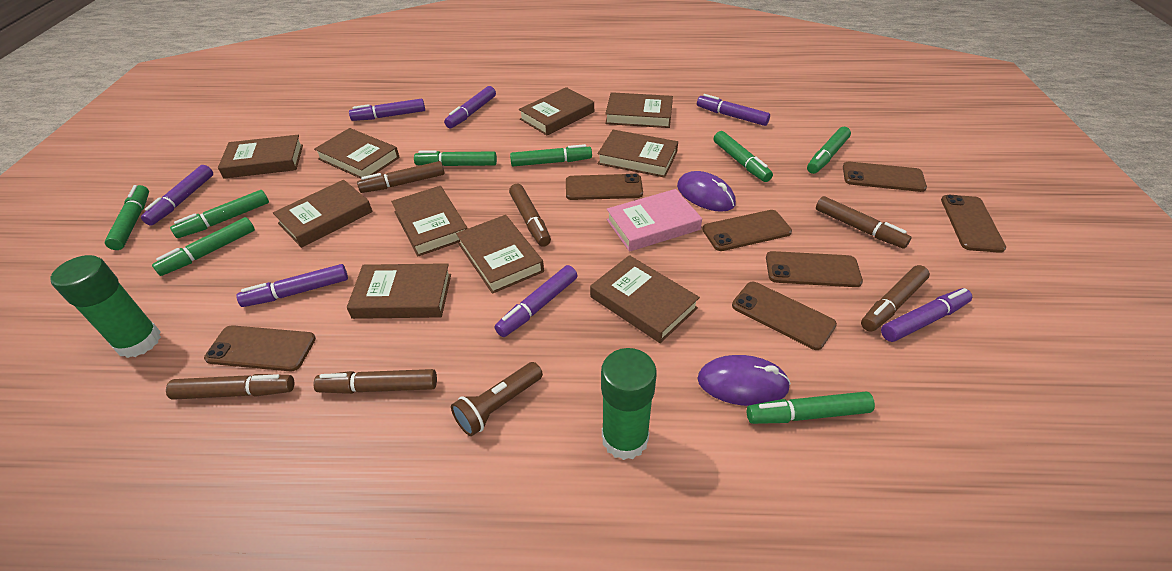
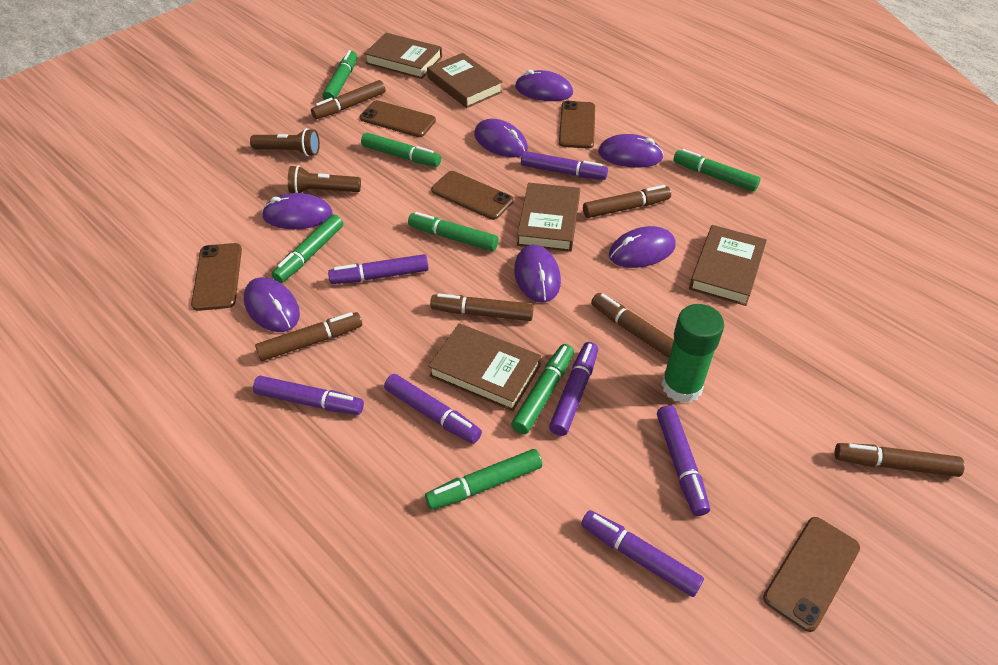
brown book: [218,135,303,179] [273,180,373,248] [314,128,400,179] [347,263,451,319] [391,186,468,257] [456,215,544,294] [519,87,594,135] [590,255,700,343] [598,130,678,178] [605,92,673,128] = 10 -> [364,33,442,79] [427,53,503,108] [428,323,541,411] [517,183,580,252] [689,225,767,306] = 5
brown flashlight: [451,362,543,436] = 1 -> [250,128,320,157] [288,165,361,193] = 2
brown phone: [204,325,316,371] [566,173,643,200] [702,210,792,251] [732,282,837,350] [766,251,863,287] [843,162,927,192] [941,195,1006,253] = 7 -> [191,243,242,311] [360,100,436,137] [431,171,514,220] [559,101,595,148] [763,517,860,632] = 5
green glue stick: [51,255,161,358] [601,348,657,460] = 2 -> [661,304,724,403] = 1
green marker: [105,185,149,250] [152,217,255,276] [170,190,269,238] [414,150,497,166] [510,144,592,166] [714,131,773,182] [747,392,875,424] [807,127,851,174] = 8 -> [272,214,343,283] [322,50,357,100] [361,132,441,167] [408,212,498,251] [425,449,542,510] [511,344,574,434] [673,149,760,191] = 7
pink book: [606,189,702,252] = 1 -> none = 0
purple mouse: [677,171,736,212] [697,355,791,406] = 2 -> [244,277,300,332] [262,193,333,229] [474,119,528,158] [514,245,561,302] [515,70,573,101] [598,134,664,168] [609,226,676,268] = 7

